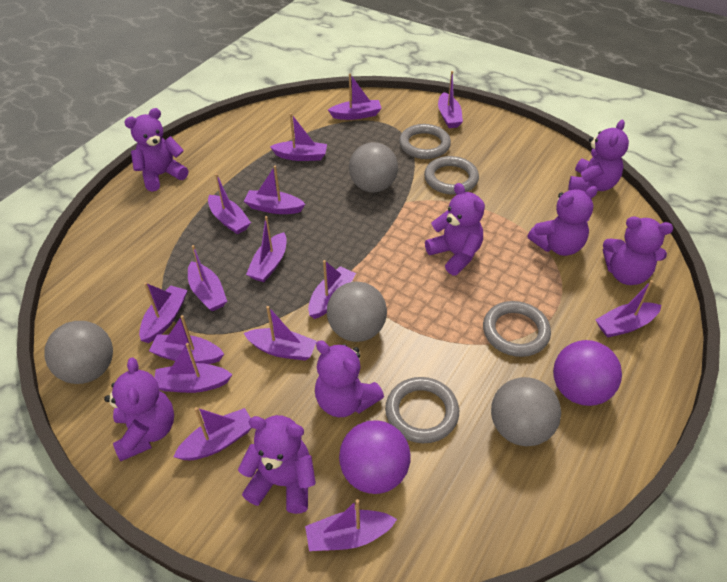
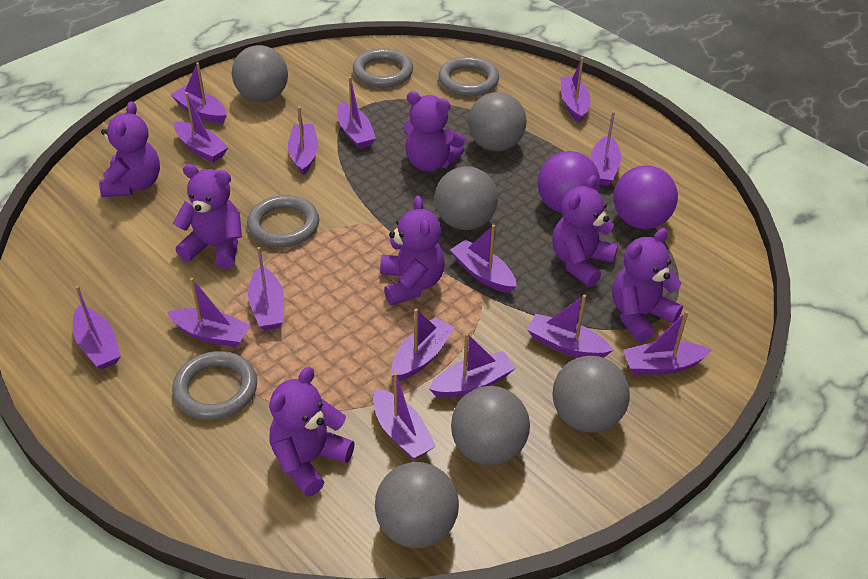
grey ball: [44,321,113,384] [327,281,387,342] [349,142,398,193] [491,377,561,446] = 4 -> [232,45,288,102] [375,462,459,548] [434,166,498,230] [451,386,530,465] [468,92,526,151] [552,356,630,433] = 6
purple teddy bear: [104,358,174,461] [124,108,188,192] [238,415,316,514] [315,340,384,417] [425,183,485,275] [528,186,598,256] [568,120,629,192] [603,217,673,285] = 8 -> [99,101,160,197] [173,164,242,269] [269,367,355,497] [380,195,445,305] [404,91,465,172] [552,175,618,287] [612,228,683,343] = 7

